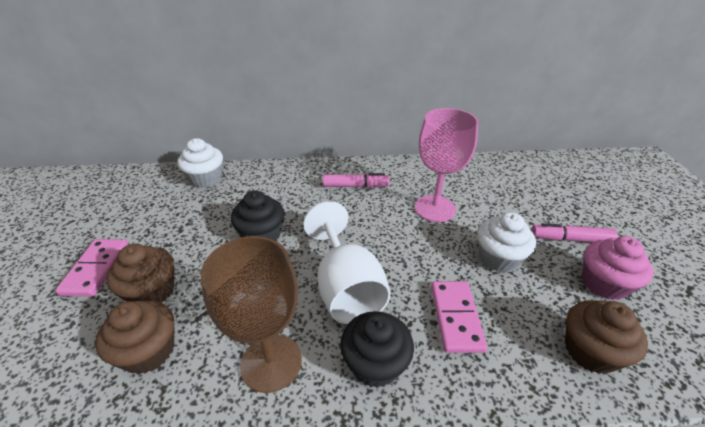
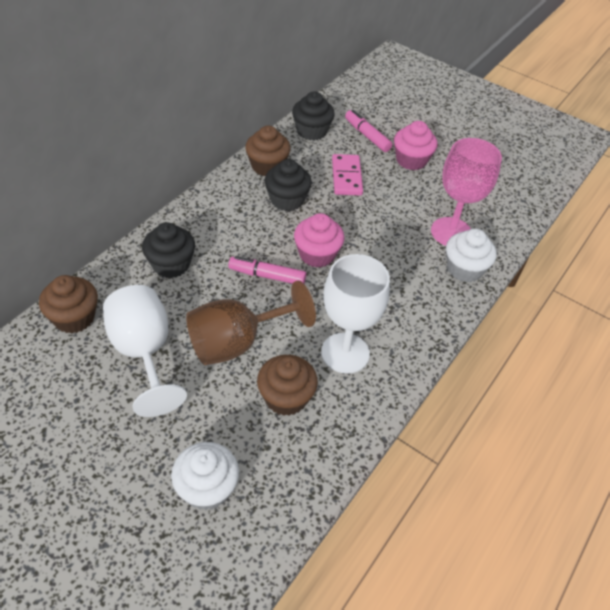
black cupcake: [231,191,284,241] [340,311,414,388] = 2 -> [142,223,195,278] [265,159,312,211] [292,91,335,141] = 3
pink cupcake: [582,236,654,300] = 1 -> [294,213,345,268] [394,121,438,170] = 2
pink domino: [55,239,128,297] [431,281,487,353] = 2 -> [332,154,363,196] = 1
white goblet: [303,201,391,324] = 1 -> [103,285,187,417] [321,254,390,374] = 2

